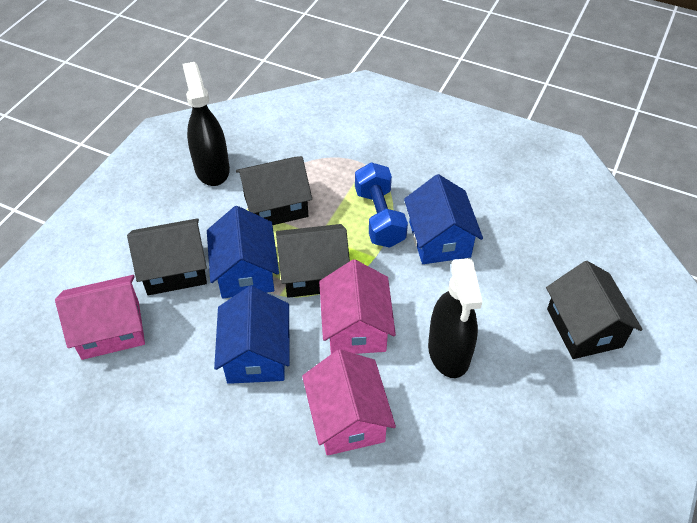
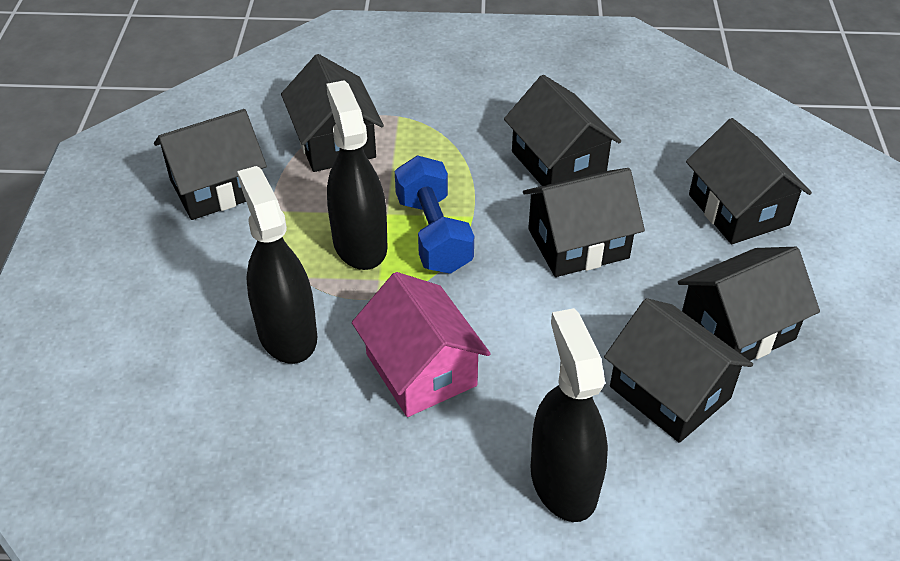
black house: [127,218,207,295] [236,156,312,225] [276,224,350,298] [546,261,643,359] = 4 -> [154,109,267,220] [281,54,384,172] [504,75,621,186] [523,168,645,277] [604,298,753,443] [678,247,820,361] [686,118,812,244] = 7
black spray bottle: [182,62,230,186] [428,258,482,378] = 2 -> [237,166,317,364] [326,80,388,270] [531,308,608,522] = 3
blue house: [207,206,279,299] [214,286,290,384] [404,174,483,264] = 3 -> none = 0
pink house: [55,275,145,360] [302,349,396,456] [319,259,396,354] = 3 -> [352,272,491,417] = 1

